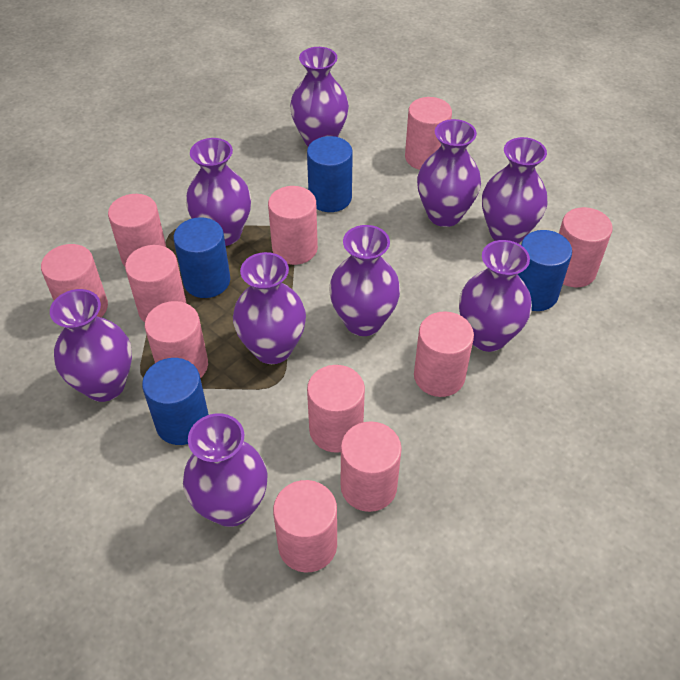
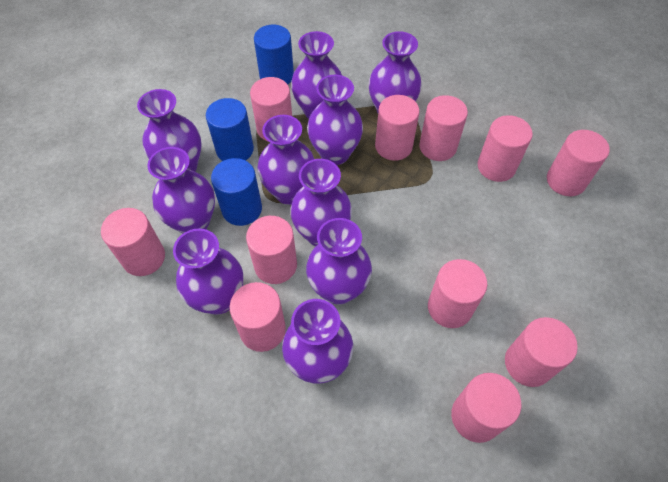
blue cylinder: [142,358,209,445] [173,217,230,298] [307,136,353,212] [518,230,572,311] = 4 -> [206,98,254,161] [211,158,262,226] [254,25,294,84] = 3
purple vase: [50,289,132,402] [183,413,268,527] [186,138,251,246] [233,252,306,364] [290,47,349,146] [329,225,400,336] [417,119,481,227] [459,240,532,352] [482,137,548,244] = 9 -> [137,89,201,172] [147,147,215,234] [173,228,243,315] [257,115,314,205] [282,299,353,384] [290,159,352,246] [291,31,342,119] [306,218,372,305] [307,75,363,165] [368,31,421,113] = 10

